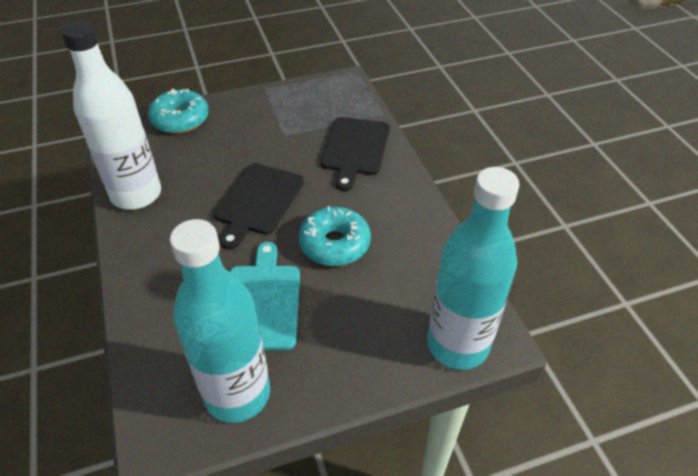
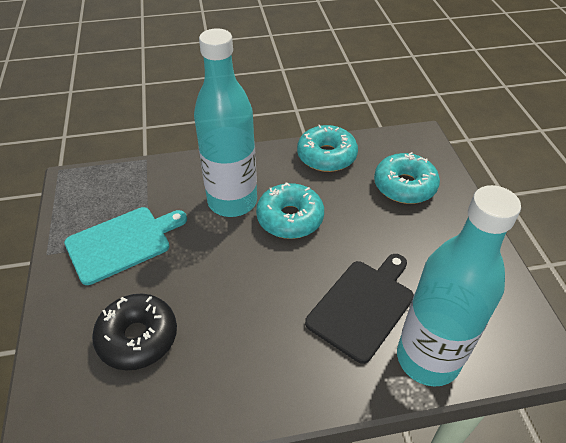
black cutting board: [214,163,304,249] [321,117,390,191] = 2 -> [305,254,414,364] = 1
black donut: none = 0 -> [92,294,177,371] = 1
turquoise donut: [148,89,209,134] [299,206,371,266] = 2 -> [256,182,324,239] [297,125,358,172] [374,152,440,204] = 3
white bottle: [61,20,161,210] = 1 -> none = 0

